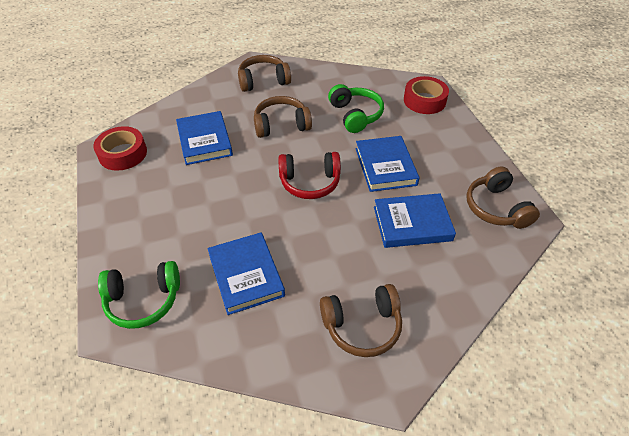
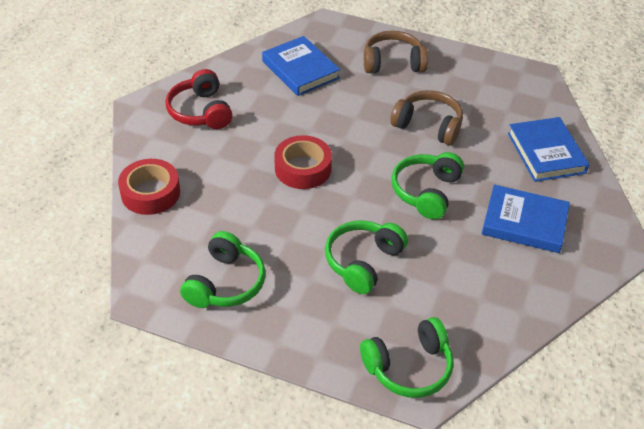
blue book: [176,111,233,165] [207,232,285,315] [356,136,419,192] [374,193,456,248] = 4 -> [262,36,340,96] [482,185,570,253] [508,117,589,182] = 3
brown headphones: [238,55,291,92] [254,96,312,138] [320,284,402,357] [466,166,540,229] = 4 -> [364,31,428,73] [390,90,463,145] = 2
green headphones: [98,261,180,329] [328,84,384,133] = 2 -> [180,231,265,308] [325,220,408,294] [360,317,454,398] [391,152,464,219] = 4

